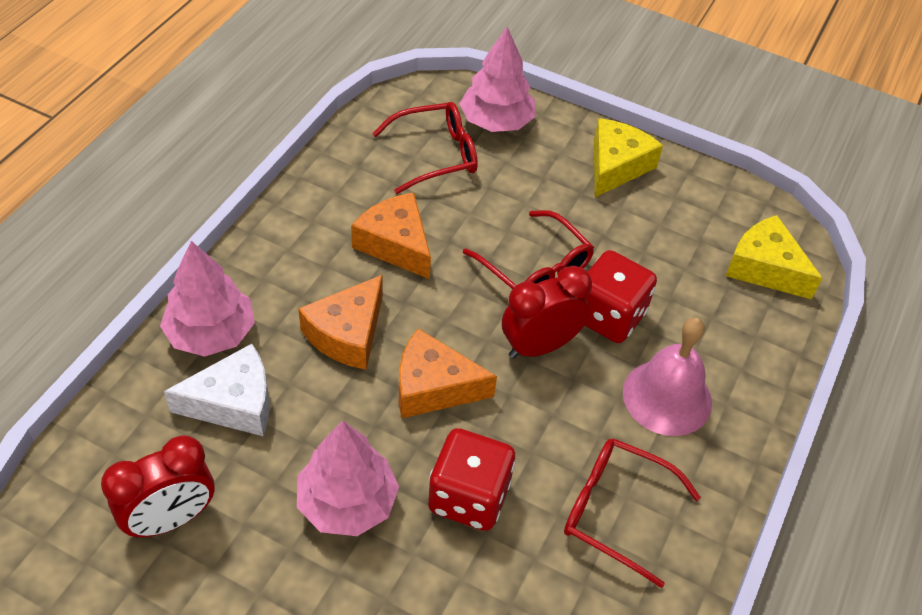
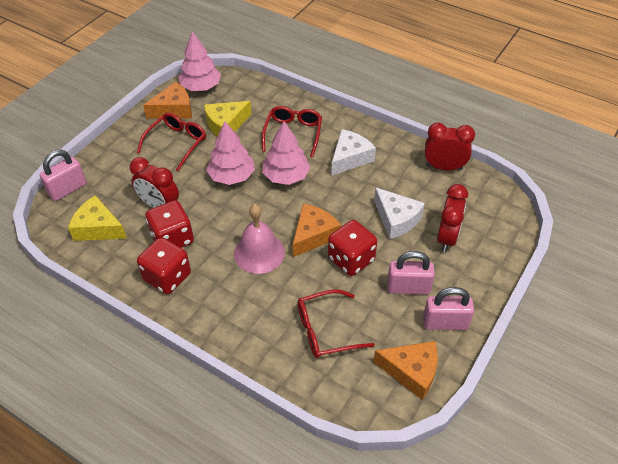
pink padlock: none = 0 -> [39,150,87,201] [387,251,435,295] [423,287,474,330] = 3
red clock: [101,435,215,538] [502,266,592,359] = 2 -> [130,157,179,208] [425,122,475,170] [437,184,468,252] = 3
red dice: [428,428,515,531] [584,250,657,343] = 2 -> [137,237,191,294] [146,200,194,248] [328,220,377,276] = 3
white cheese: [164,344,270,436] = 1 -> [331,129,376,176] [374,187,425,239] = 2

